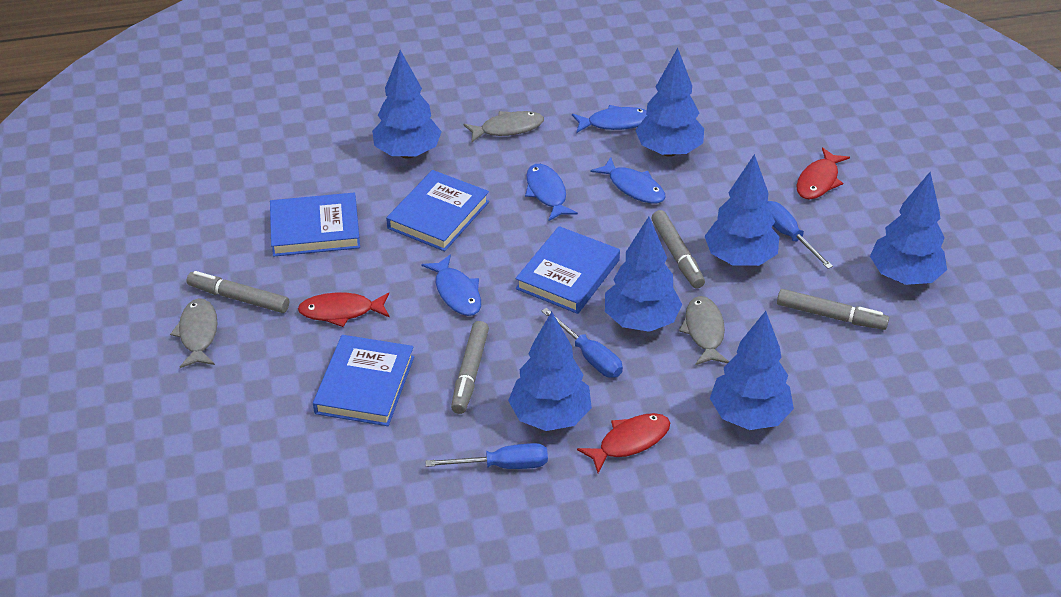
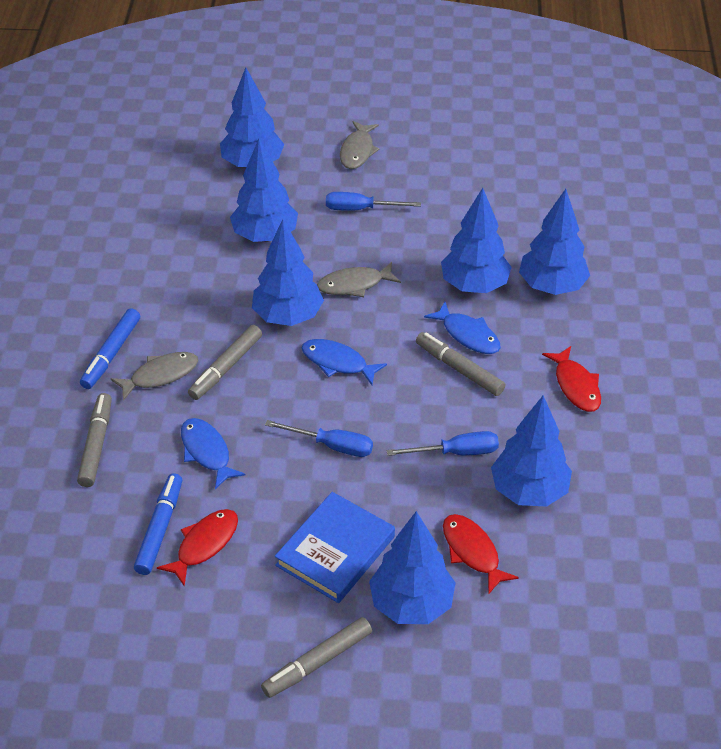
blue book: [270,193,360,257] [313,335,414,426] [386,170,489,251] [516,226,620,314] = 4 -> [275,492,395,603] = 1
blue fish: [421,254,481,316] [525,164,578,221] [572,105,647,133] [591,157,666,204] = 4 -> [181,418,246,489] [302,339,387,385] [424,302,501,354] = 3
blue marker: none = 0 -> [80,308,140,389] [134,473,182,575] = 2

